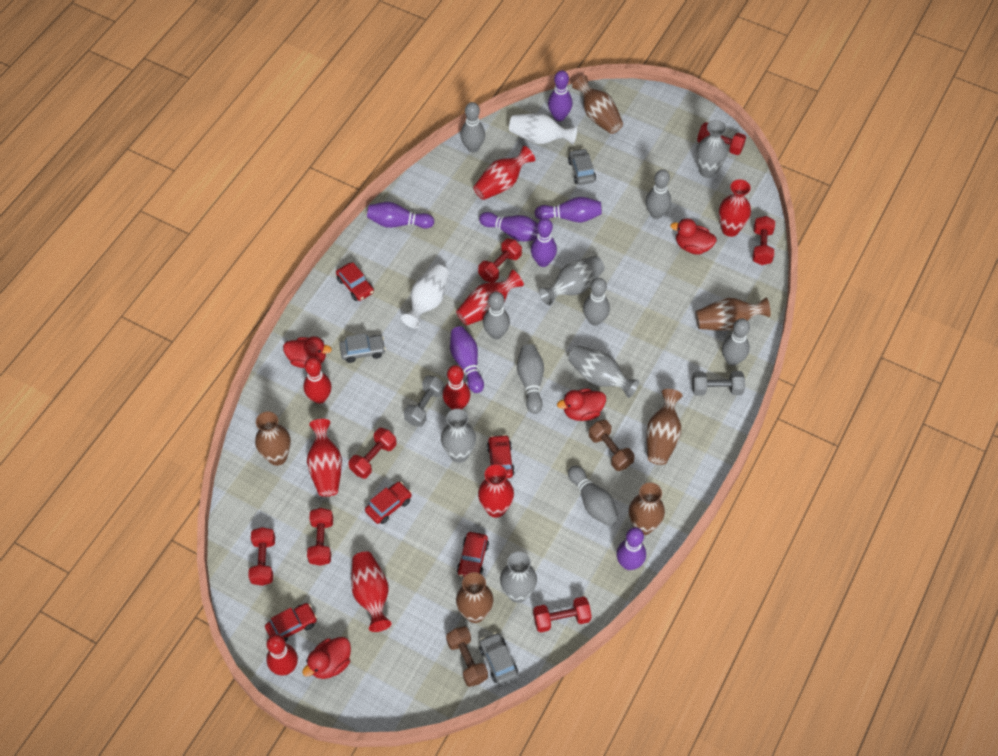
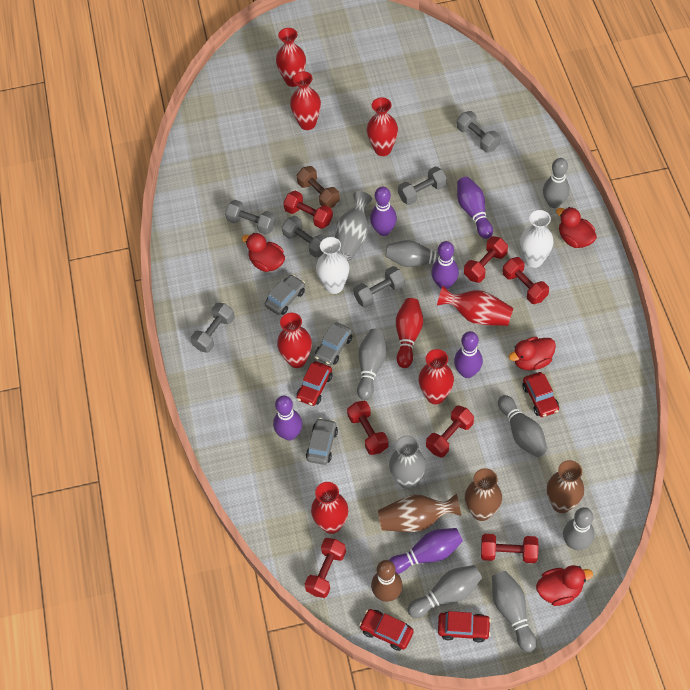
brown bowling pin: none = 0 -> [371,560,403,602] = 1
brown dumbbell: [446,626,488,687] [589,420,634,471] = 2 -> [297,166,340,208] = 1
brown vase: [255,411,291,466] [456,572,493,623] [572,75,623,134] [629,482,665,535] [646,389,683,465] [695,297,771,331] = 6 -> [378,493,461,532] [465,468,502,521] [547,460,584,513] = 3
grey dumbbell: [404,376,444,427] [692,371,745,396] = 2 -> [191,303,235,353] [225,200,276,235] [282,216,327,258] [353,266,405,308] [398,166,447,205] [457,111,501,152] = 6
grey vase: [441,409,476,463] [500,551,537,603] [539,256,605,306] [568,345,639,398] [696,120,728,178] = 5 -> [335,191,372,261] [389,435,426,489] = 2
purple bowling pin: [367,202,434,229] [450,326,484,393] [479,212,538,241] [531,218,557,267] [534,197,602,222] [548,70,573,121] [616,527,646,570] = 7 -> [273,395,302,441] [370,187,397,236] [389,528,463,574] [431,241,459,289] [454,331,483,378] [457,177,493,239] = 6
red bowling pin: [266,634,298,676] [303,357,332,404] [443,365,470,410] = 3 -> [396,298,423,368] = 1
red car: [265,603,317,642] [336,262,374,301] [365,482,412,524] [457,532,489,577] [487,435,515,478] = 5 -> [296,361,332,406] [359,609,414,651] [438,611,491,643] [523,372,559,417] = 4
red vase: [307,419,342,497] [351,551,391,632] [456,270,524,326] [473,146,535,200] [478,464,514,518] [719,179,751,237] = 6 -> [276,28,306,87] [277,313,312,368] [290,71,321,130] [311,482,348,534] [367,97,398,156] [419,349,454,404] [437,286,514,326] = 7

